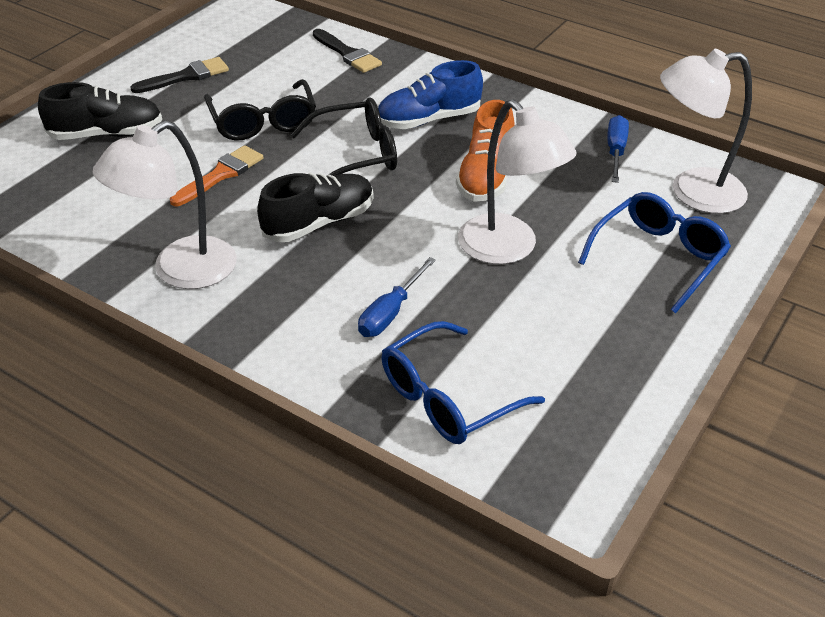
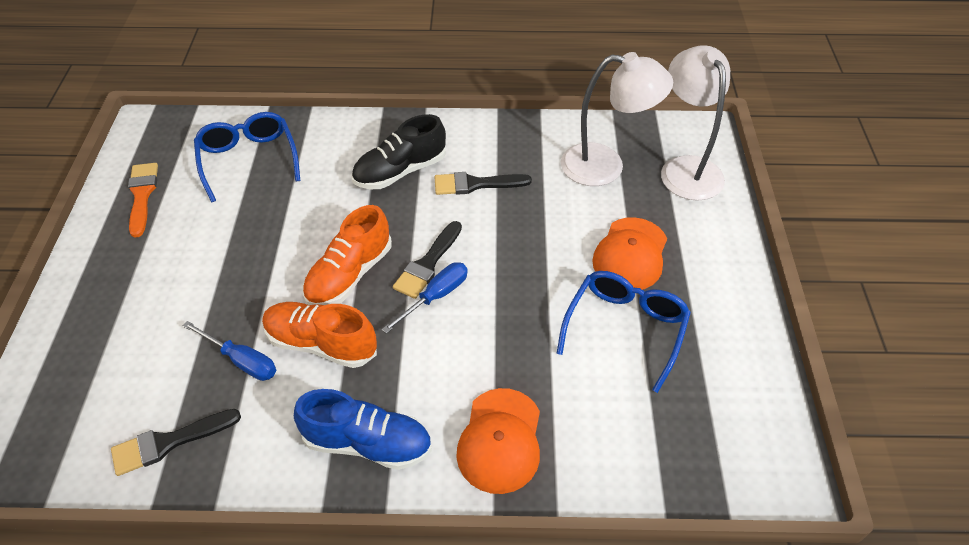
black brush: [130,57,229,93] [313,29,382,73] = 2 -> [111,409,241,476] [393,221,462,299] [435,172,532,195] = 3
black glasses: [204,79,316,141] [290,97,397,176] = 2 -> none = 0
black shoe: [38,82,162,140] [257,173,373,242] = 2 -> [352,114,446,189] = 1
orange cap: none = 0 -> [456,388,540,494] [592,217,667,290] = 2
orange shoe: [456,100,515,202] = 1 -> [262,302,377,368] [303,205,392,305] = 2
white lamp: [92,120,237,289] [458,99,577,264] [660,49,752,214] = 3 -> [561,52,673,186] [661,45,730,201] = 2

